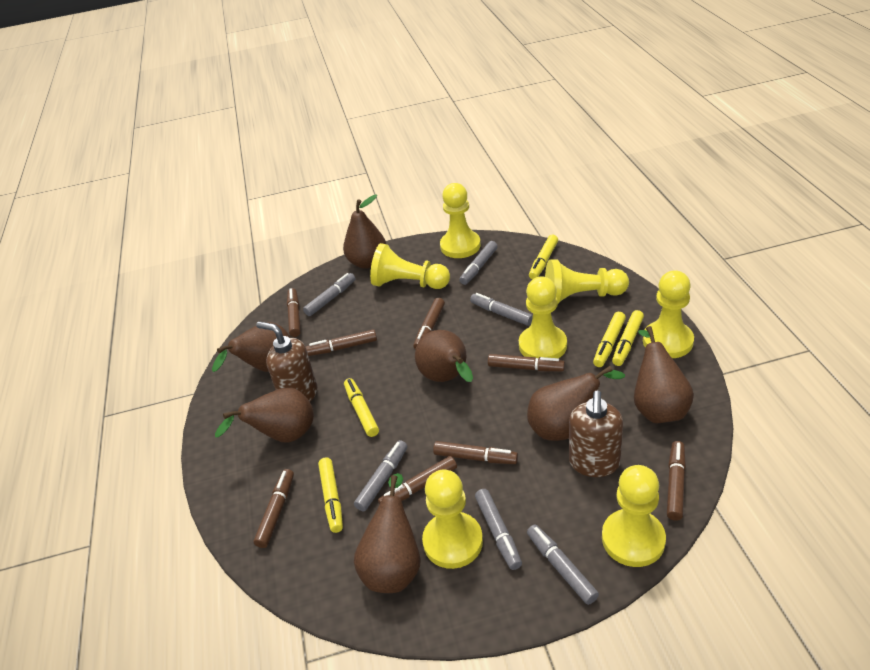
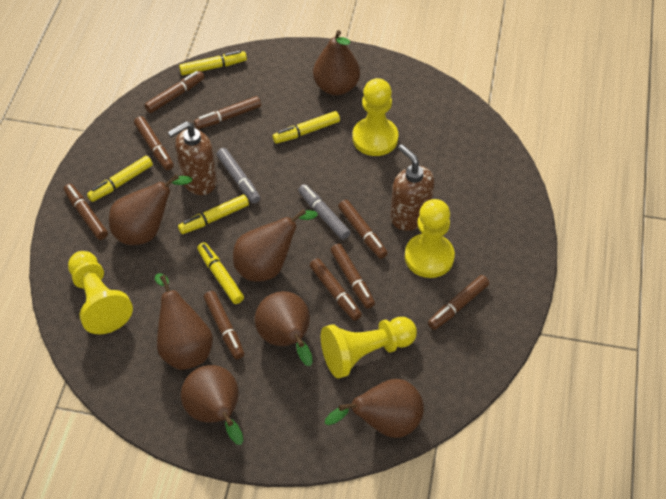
brown marker: [254,469,294,548] [287,288,301,337] [306,329,377,356] [378,456,457,505] [413,298,445,349] [433,441,518,464] [488,354,565,371] [667,441,686,521] = 8 -> [64,184,108,240] [134,116,174,170] [144,71,205,113] [194,96,261,129] [204,291,244,359] [310,258,362,321] [331,244,375,309] [338,200,388,259] [428,275,489,330] = 9
grey marker: [303,273,356,316] [354,440,407,511] [459,241,498,285] [470,293,533,326] [475,489,522,570] [527,525,599,605] = 6 -> [217,148,260,203] [298,184,351,240] = 2
yellow pawn: [370,243,450,289] [422,470,483,569] [440,183,481,258] [519,276,567,358] [545,259,629,304] [602,465,666,567] [643,270,694,358] = 7 -> [68,251,133,334] [321,317,417,379] [352,78,398,156] [405,199,455,278] = 4

